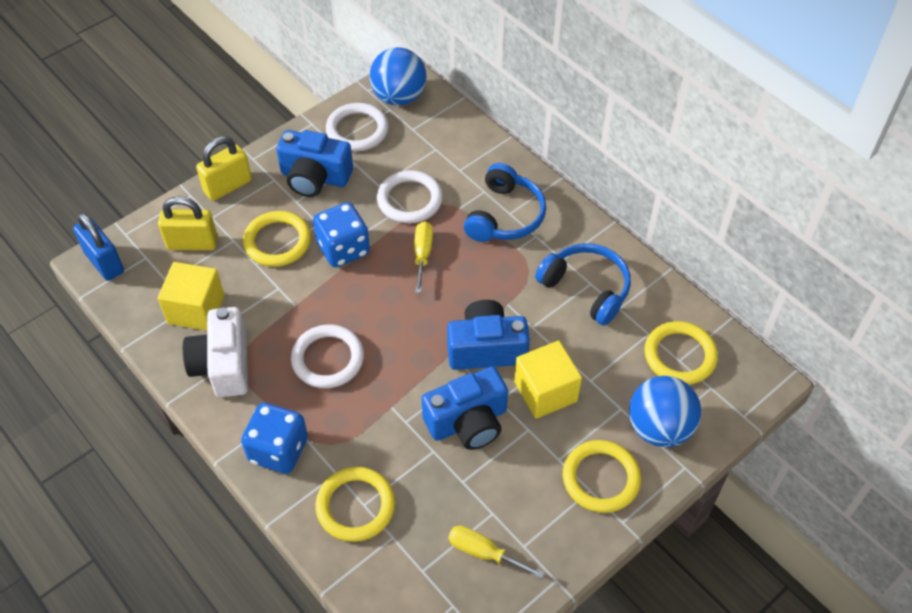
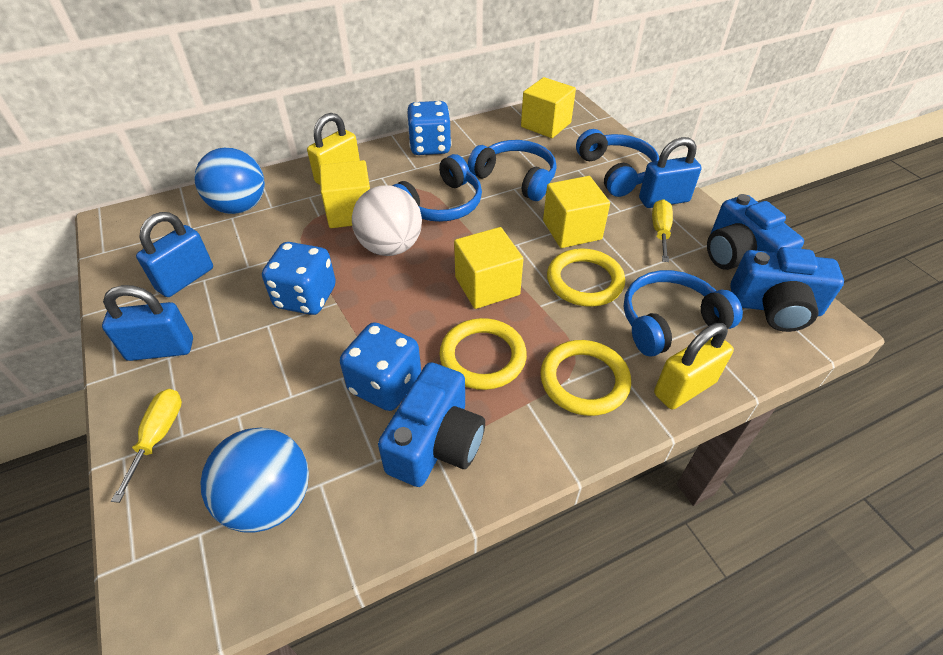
blue dice: [241,403,308,474] [313,202,370,267] = 2 -> [262,242,336,315] [340,322,421,411] [407,101,452,155] = 3
blue headphones: [464,163,546,242] [535,243,631,326] = 2 -> [392,154,482,222] [468,140,557,201] [576,129,659,197] [624,270,743,356] = 4
blue padlock: [73,213,124,281] = 1 -> [102,285,193,361] [136,212,213,297] [639,137,702,208] = 3
white ball: none = 0 -> [352,185,422,256] = 1
white camera: [183,307,248,397] = 1 -> none = 0
white ring: [291,324,364,388] [326,103,388,151] [377,170,443,223] = 3 -> none = 0
yellow cube: [158,262,224,331] [514,341,582,419] = 2 -> [320,160,370,228] [454,227,523,309] [521,77,576,138] [543,176,610,248] = 4
yellow ring: [243,211,311,267] [315,467,395,542] [562,440,641,513] [644,321,718,385] = 4 -> [439,318,527,390] [540,340,631,416] [547,249,625,307] = 3

